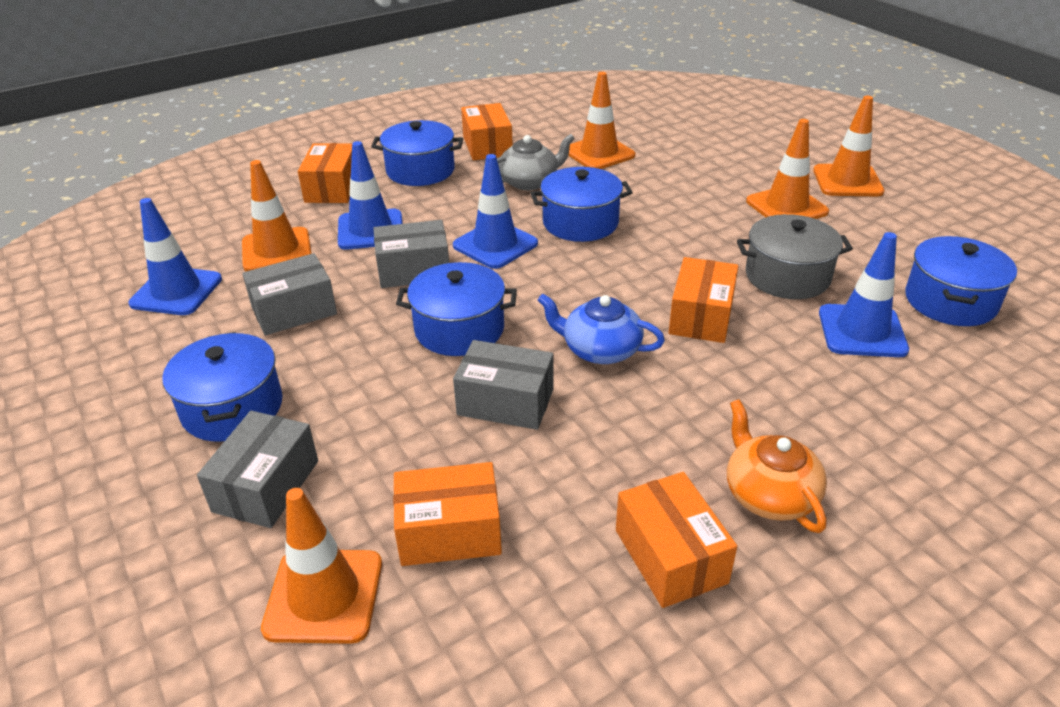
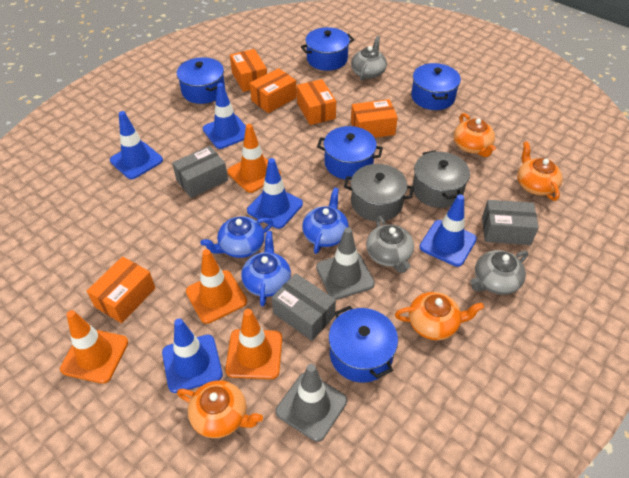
blue teapot: [538,293,665,364] = 1 -> [200,216,273,258] [241,231,291,306] [302,188,349,254] = 3
blue traffic cone: [128,198,222,315] [338,141,402,250] [453,154,538,269] [819,232,909,357] = 4 -> [110,111,163,179] [162,319,223,393] [203,83,246,149] [247,158,303,229] [420,194,477,267] = 5
grey box: [197,411,318,528] [242,253,337,335] [373,220,449,288] [453,340,553,430] = 4 -> [172,146,228,198] [272,274,336,341] [482,200,539,245] = 3
grey pot: [737,214,853,299] = 1 -> [344,164,414,221] [412,150,470,208] = 2
grey teapot: [497,134,575,190] = 1 -> [351,36,387,81] [366,215,414,273] [470,250,528,295] = 3
grey traffic cone: none = 0 -> [276,364,347,442] [316,227,375,300] = 2
orange teapot: [727,399,827,533] = 1 -> [177,380,263,438] [395,292,484,340] [454,113,496,157] [517,141,563,201] = 4
orange traffic cone: [242,160,312,271] [261,488,382,644] [568,72,635,169] [746,119,829,219] [813,96,885,196] = 5 -> [60,310,128,384] [186,249,247,324] [225,309,282,379] [227,124,281,193] = 4

